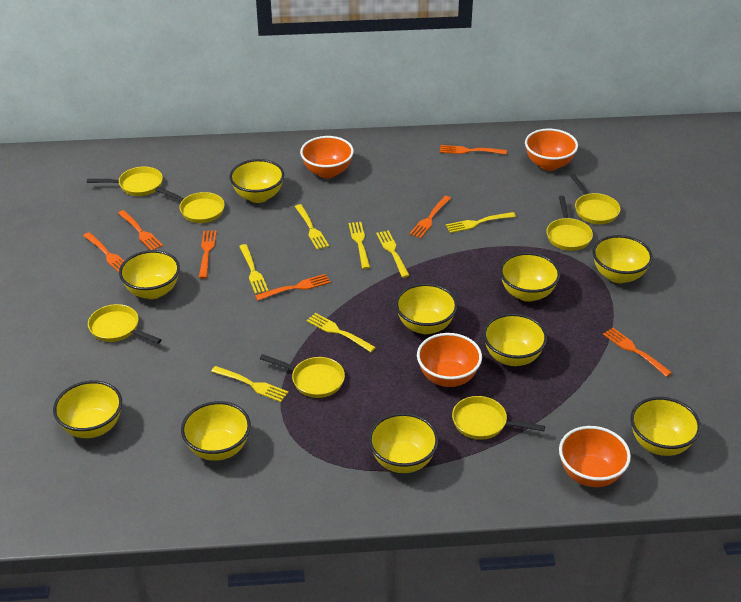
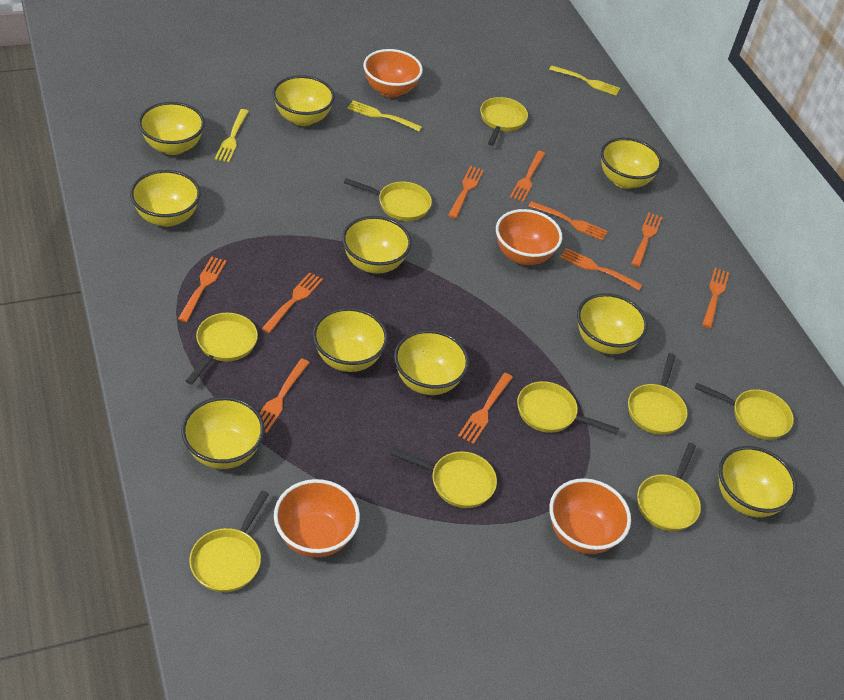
orange fork: [83,232,124,272] [118,210,163,250] [199,231,217,279] [255,274,331,301] [409,196,451,238] [440,145,507,155] [603,328,672,377] = 7 -> [178,256,227,322] [260,358,310,433] [261,272,323,333] [448,166,484,219] [458,373,513,444] [510,151,545,202] [528,201,608,241] [560,248,642,290] [631,212,662,267] [702,268,729,328] = 10
yellow fork: [211,366,288,402] [239,244,268,294] [295,204,329,250] [306,313,376,352] [349,222,370,269] [376,230,410,278] [446,212,516,233] = 7 -> [215,109,249,162] [347,100,422,131] [549,65,620,96] = 3
yellow pan: [87,167,163,196] [88,304,162,344] [155,187,225,223] [260,354,345,398] [452,396,545,440] [546,196,593,251] [570,174,620,224] = 7 -> [186,313,258,385] [189,491,269,592] [344,178,432,221] [390,448,497,508] [480,97,528,146] [517,381,619,434] [628,353,688,435] [637,443,701,531] [695,383,794,440] = 9

